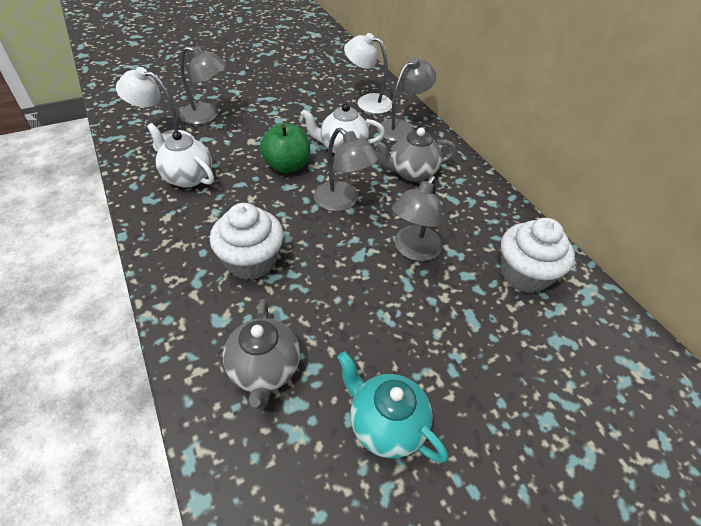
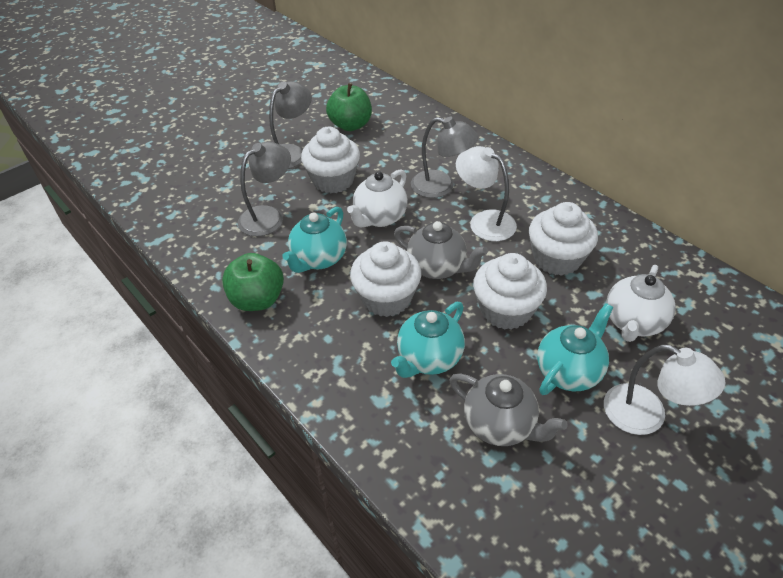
green apple: [260,123,310,173] = 1 -> [222,253,284,311] [326,83,372,131] = 2
grey lamp: [180,46,227,125] [314,128,379,211] [377,57,436,142] [392,176,443,261] = 4 -> [238,142,291,236] [269,81,312,169] [411,117,478,198] = 3
turquoise teapot: [337,351,448,463] = 1 -> [282,207,347,273] [391,302,465,378] [537,303,614,395] = 3
white cupcake: [210,203,284,280] [501,218,575,293] = 2 -> [301,127,360,193] [350,241,421,317] [473,253,547,330] [529,202,598,276] = 4

